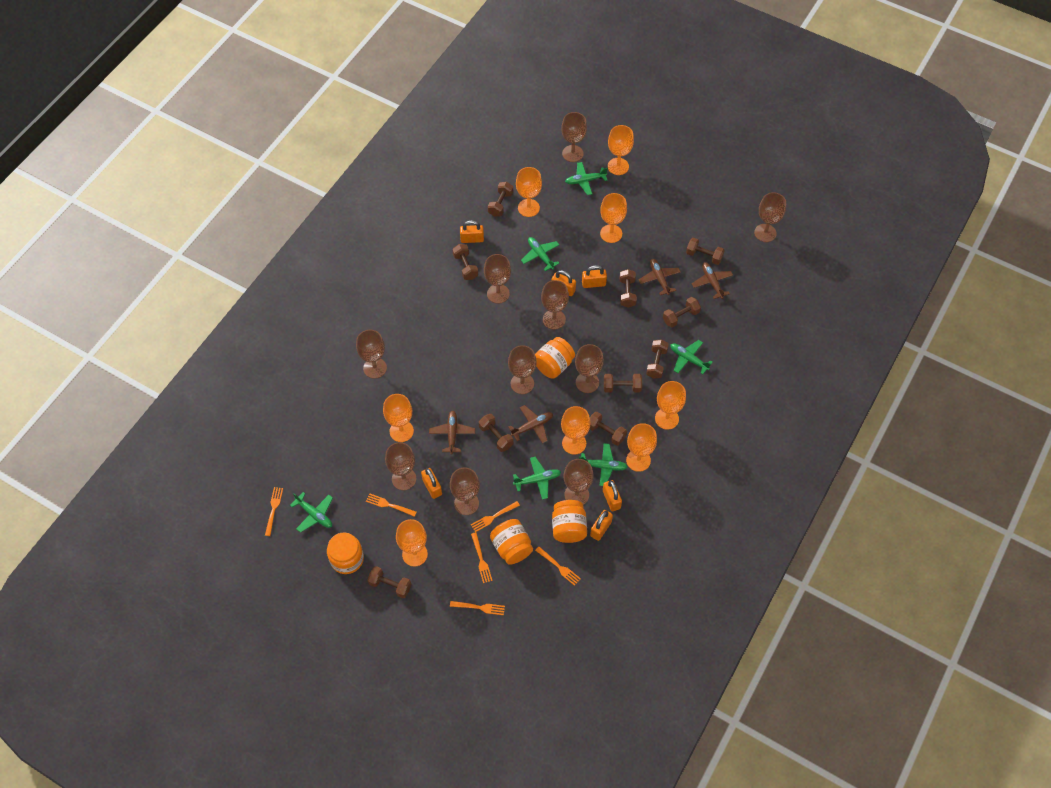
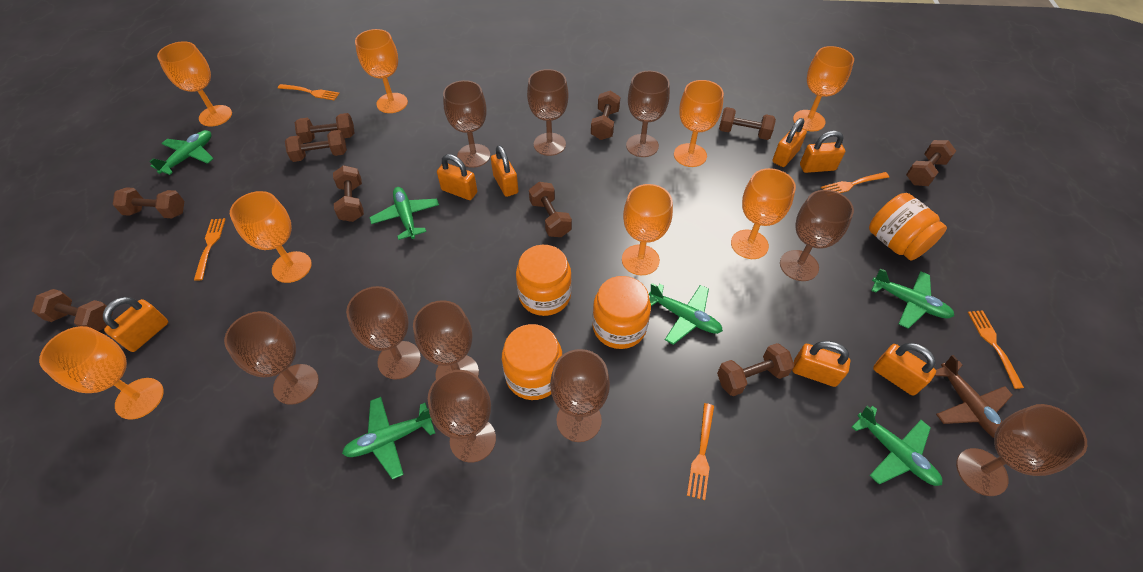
brown plane: [429,411,475,454] [508,405,553,443] [639,259,681,295] [692,262,733,299] = 4 -> [935,355,1013,438] = 1
orange fork: [265,487,283,536] [366,493,417,517] [450,601,505,615] [471,501,520,532] [471,532,493,583] [535,547,581,586] = 6 -> [194,218,226,281] [278,84,340,101] [687,403,714,500] [821,172,889,193] [968,311,1024,389] = 5
orange padlock: [421,468,442,499] [460,220,484,243] [552,270,576,296] [582,265,607,288] [590,510,613,541] [603,480,622,511] = 6 -> [103,297,168,352] [437,154,477,200] [491,145,518,197] [772,118,807,167] [792,341,850,387] [800,131,845,173] [873,343,936,396] = 7

